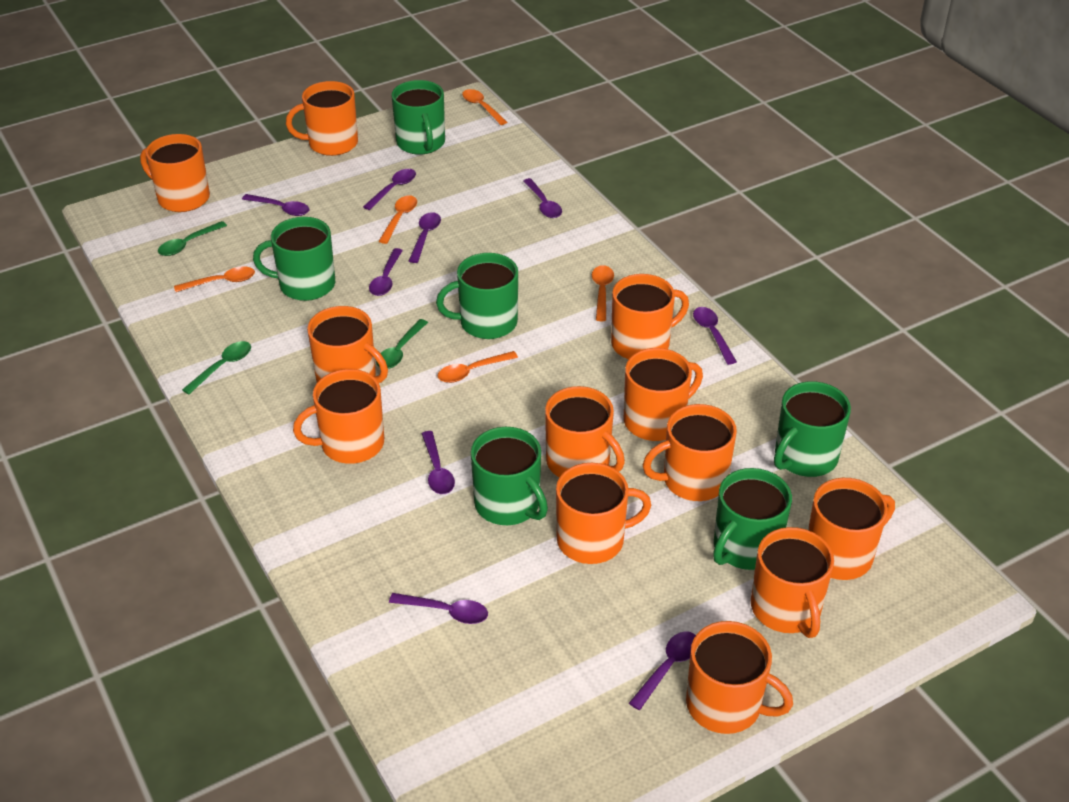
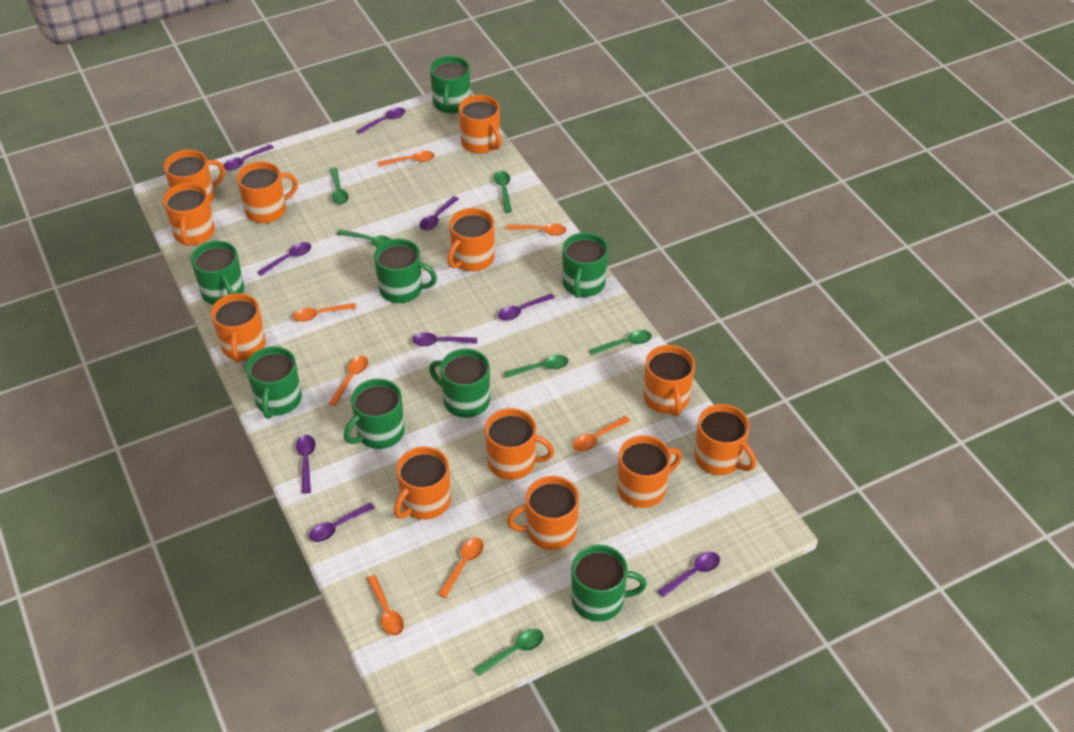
green mug: [253,217,335,301] [391,80,445,155] [436,253,518,339] [471,427,548,525] [713,468,792,570] [774,381,851,477] = 6 -> [191,241,244,305] [246,346,302,419] [344,379,405,449] [374,238,437,303] [429,349,490,418] [430,56,470,113] [562,232,608,298] [572,545,647,622] = 8
green spoon: [158,221,227,256] [182,341,251,394] [376,319,428,369] = 3 -> [330,168,349,204] [337,229,391,247] [474,629,544,676] [494,171,512,213] [504,355,569,378] [590,330,652,355] = 6
orange spoon: [174,266,255,292] [379,195,417,244] [438,351,518,383] [462,89,507,125] [592,265,614,321] = 5 -> [293,303,356,322] [329,356,368,406] [367,575,404,636] [378,151,435,167] [438,538,484,598] [507,223,566,236] [573,416,630,451] = 7

